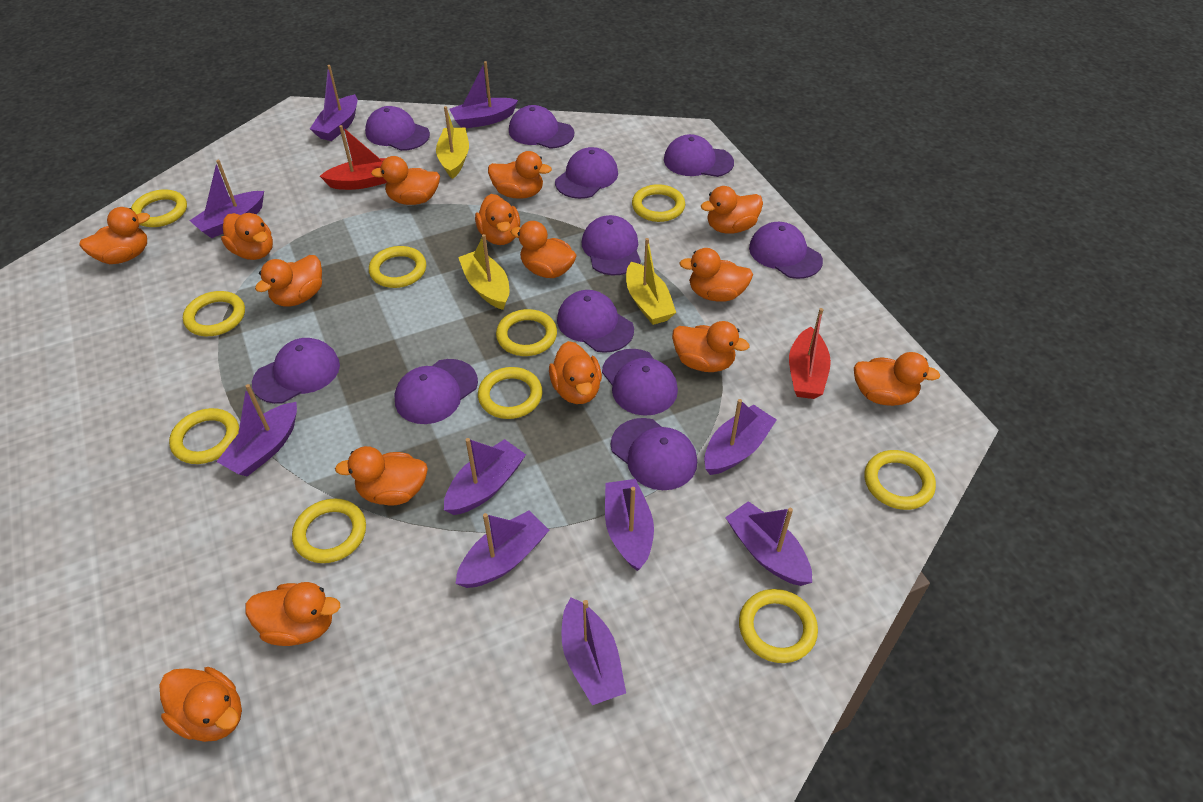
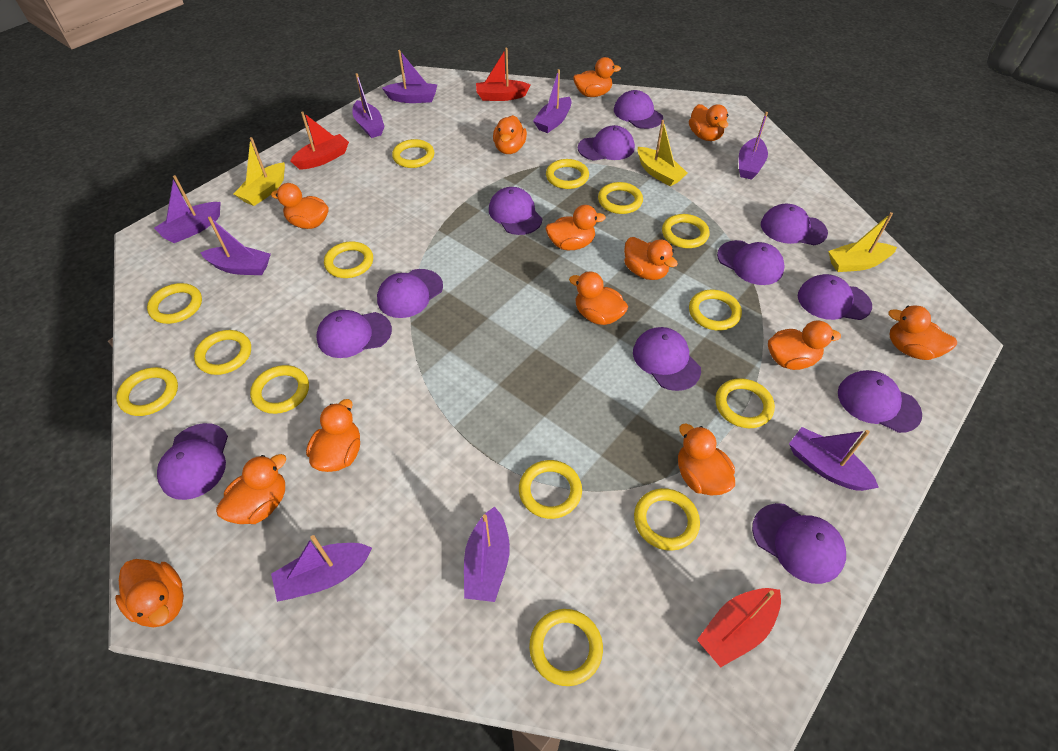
orange duck: [79,207,150,264] [159,667,242,742] [221,213,273,260] [245,582,340,646] [255,255,322,307] [335,446,428,505] [371,156,440,205] [475,194,520,245] [488,151,552,199] [511,221,577,278] [549,341,602,404] [672,321,749,372] [679,248,753,302] [701,186,763,234] [854,352,940,406] = 15 -> [115,559,184,627] [216,454,286,524] [271,183,329,229] [306,399,360,472] [493,115,527,154] [546,205,606,250] [569,272,628,325] [573,57,621,97] [624,237,678,280] [678,423,735,496] [689,104,728,141] [768,320,841,370] [889,305,957,360] = 13
purple boat: [190,160,264,238] [216,384,297,477] [310,65,357,141] [444,438,526,515] [449,61,518,128] [455,511,549,588] [561,598,626,705] [605,479,654,571] [704,399,777,475] [725,501,812,586] = 10 -> [154,175,221,243] [200,217,271,275] [271,535,372,602] [352,73,385,138] [382,50,437,103] [464,507,510,602] [533,69,571,133] [739,112,768,180] [789,427,879,491] = 9
purple cap: [252,338,340,404] [365,106,430,151] [394,359,478,424] [509,105,574,149] [555,147,618,199] [557,290,634,353] [582,215,641,275] [602,349,678,416] [611,418,697,490] [664,134,734,177] [749,222,823,279] = 11 -> [157,423,228,500] [316,310,392,358] [377,269,443,318] [489,187,542,235] [578,125,635,161] [614,90,663,129] [633,327,701,391] [717,240,785,285] [752,503,846,584] [761,203,828,245] [798,274,872,320] [838,370,922,433] = 12
red boat: [320,125,387,190] [789,308,831,399] = 2 -> [290,111,349,169] [476,48,531,101] [697,588,781,667] = 3
yellow ring: [131,189,187,227] [169,408,239,464] [183,291,245,336] [292,499,366,563] [369,246,426,288] [478,367,543,419] [496,309,557,356] [632,184,685,222] [739,589,818,663] [865,450,936,510] = 10 -> [116,367,178,416] [147,283,202,324] [194,330,251,375] [250,365,309,414] [324,241,373,278] [392,139,434,168] [519,460,582,519] [529,609,603,686] [546,159,589,189] [598,182,643,214] [634,488,700,551] [662,214,710,248] [689,290,742,331] [715,378,775,428] = 14

